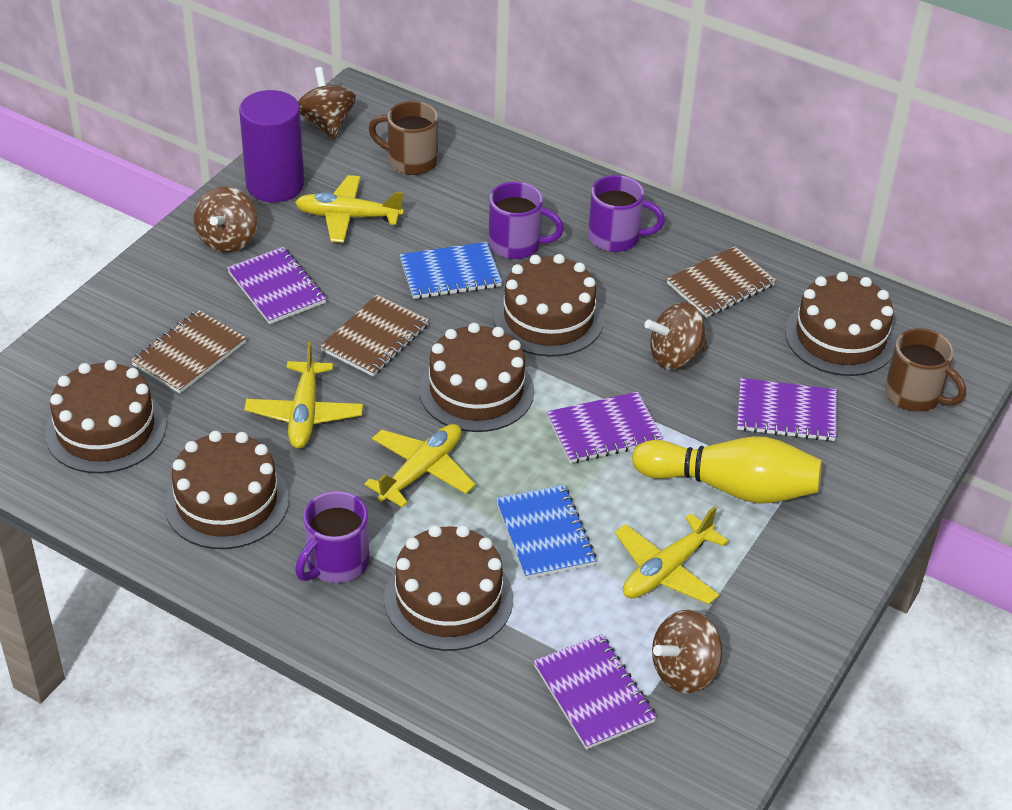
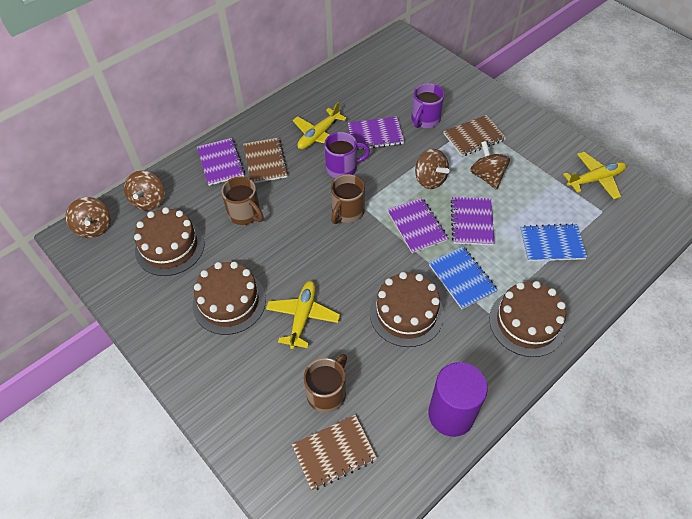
brown cake: [45,360,166,473] [164,431,289,549] [384,525,513,651] [419,323,534,432] [493,254,604,357] [785,272,897,376] = 6 -> [134,207,205,276] [193,262,266,335] [370,272,444,347] [489,281,566,357] = 4
brown mug: [369,101,438,175] [885,328,966,412] = 2 -> [221,177,264,225] [304,354,347,413] [331,174,365,224] = 3
purple mug: [295,491,369,583] [488,182,564,259] [588,175,665,252] = 3 -> [324,132,370,178] [411,83,444,128] = 2
yellow bowling pin: [632,436,822,504] = 1 -> none = 0
yellow plane: [244,342,363,448] [295,175,404,243] [364,424,475,508] [615,506,728,604] = 4 -> [266,281,340,349] [293,102,347,149] [563,152,626,199] = 3

